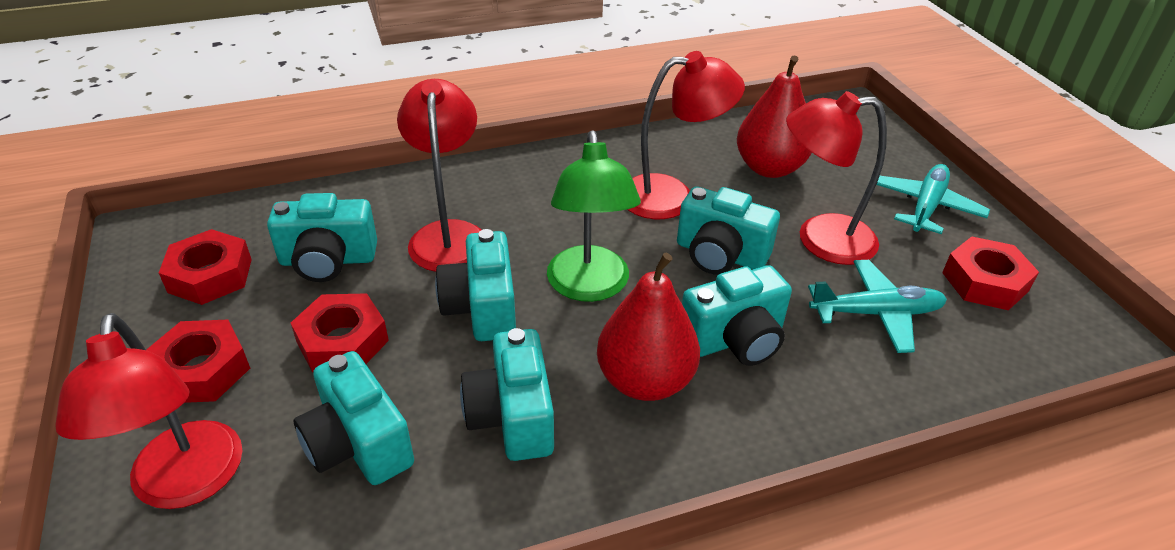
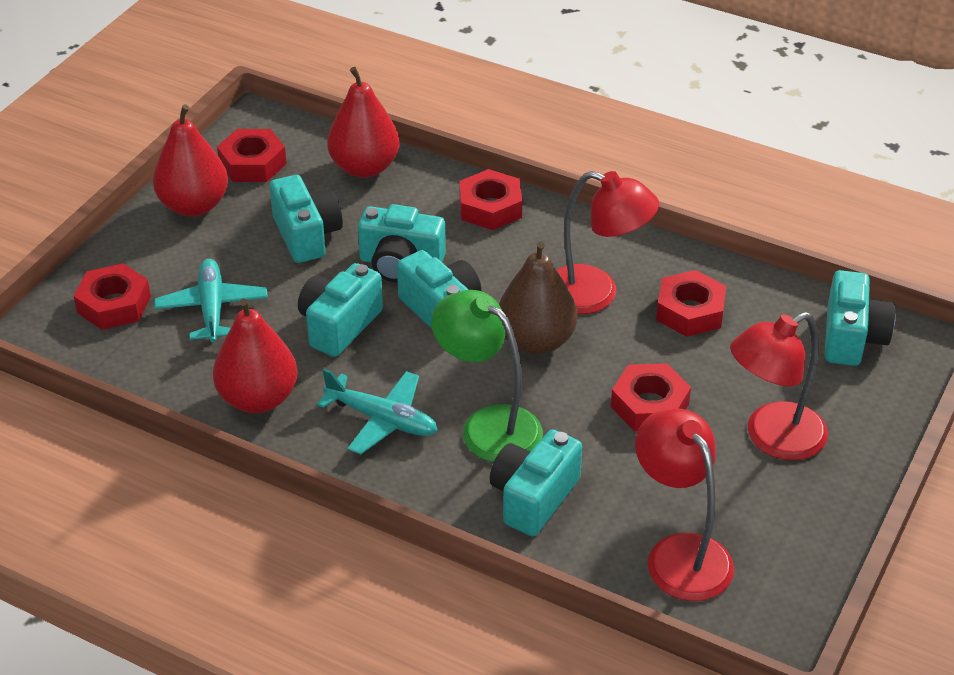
brown pear: none = 0 -> [499,241,577,355] = 1
red lamp: [55,313,243,509] [397,79,482,272] [627,51,745,219] [786,91,887,265] = 4 -> [556,171,659,314] [635,409,734,601] [730,312,828,461] = 3
red nut: [146,320,250,403] [159,229,252,305] [291,293,389,372] [942,236,1039,310] = 4 -> [74,263,151,330] [217,129,287,182] [460,169,522,230] [611,363,691,431] [656,270,726,337] = 5
red pear: [597,253,700,401] [737,55,812,178] = 2 -> [153,104,228,216] [213,298,298,413] [327,67,400,178] = 3

